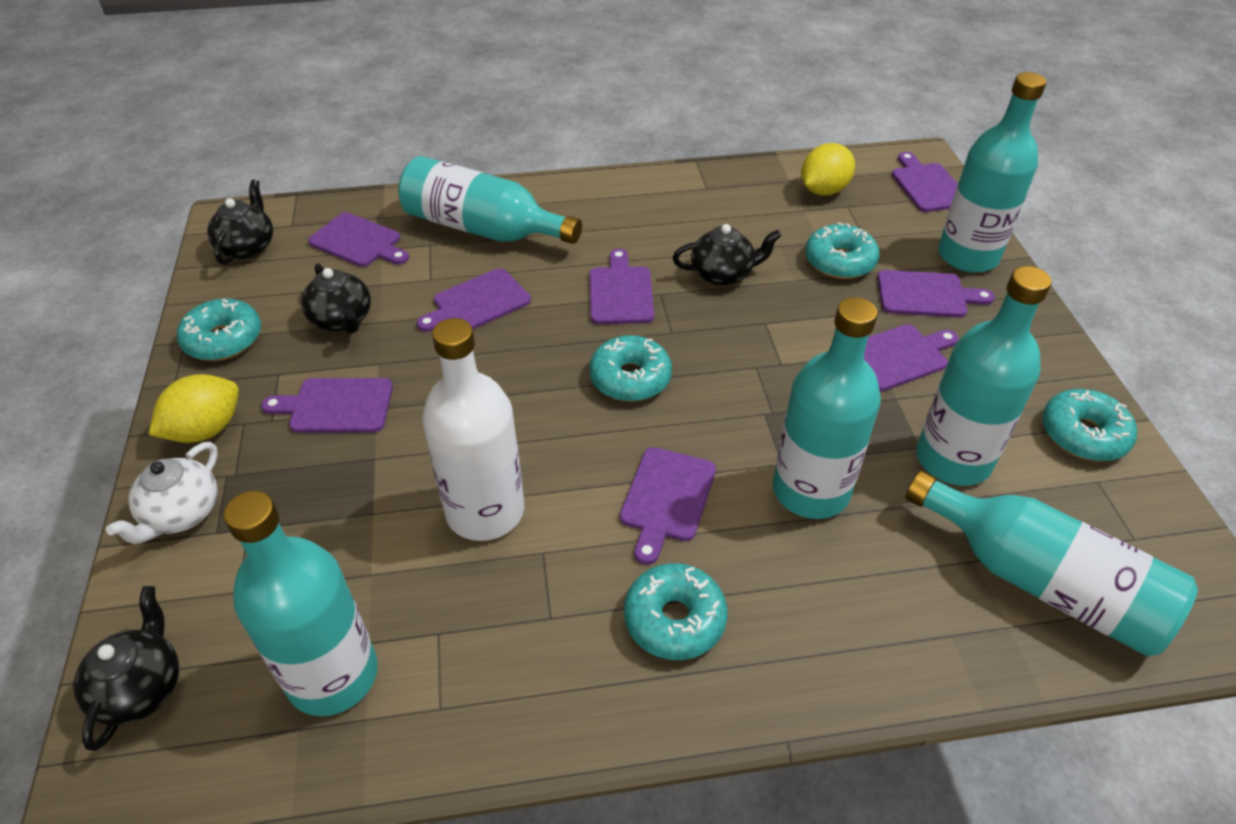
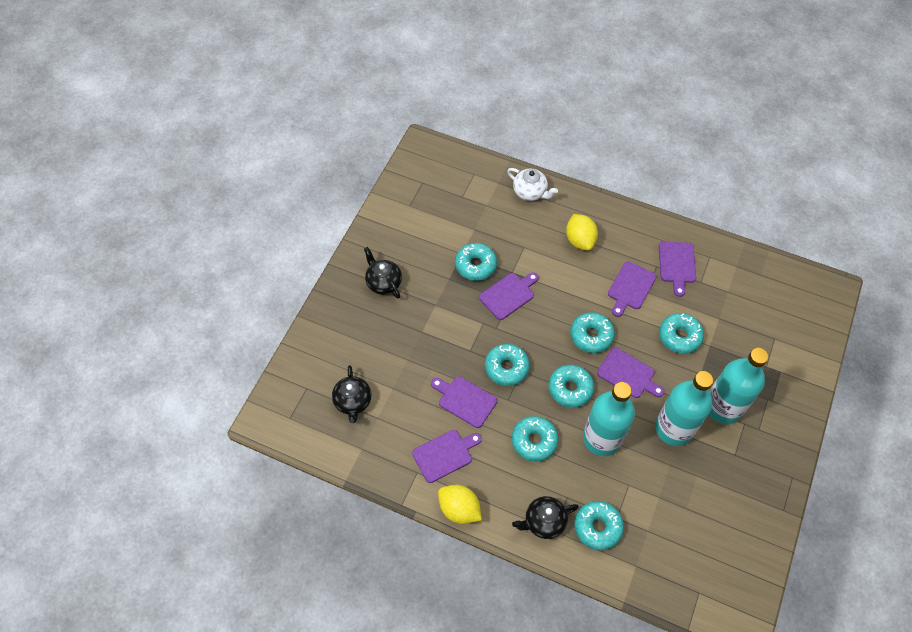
black teapot: [73,586,179,751] [207,180,273,264] [301,263,371,334] [672,224,781,286] = 4 -> [332,365,371,423] [364,247,402,299] [512,496,579,539] = 3
purple cutting board: [261,378,393,433] [308,212,409,267] [417,268,531,332] [590,249,654,324] [620,447,716,565] [864,324,958,392] [877,270,995,317] [892,152,958,212] = 8 -> [412,430,482,483] [431,376,497,428] [479,272,539,320] [597,348,664,398] [608,261,657,317] [659,242,696,297] = 6
turquoise bottle: [224,491,378,716] [398,156,582,244] [773,297,881,519] [905,470,1198,657] [916,266,1052,486] [938,72,1046,273] = 6 -> [583,382,635,456] [655,371,714,446] [709,348,769,424] = 3
turquoise donut: [177,299,261,361] [589,335,672,402] [624,563,728,660] [805,222,880,279] [1042,389,1137,461] = 5 -> [455,243,497,281] [485,344,530,386] [512,416,558,461] [548,365,594,408] [570,312,615,353] [574,501,624,550] [659,313,704,354] = 7
white bottle: [422,318,524,541] = 1 -> none = 0

